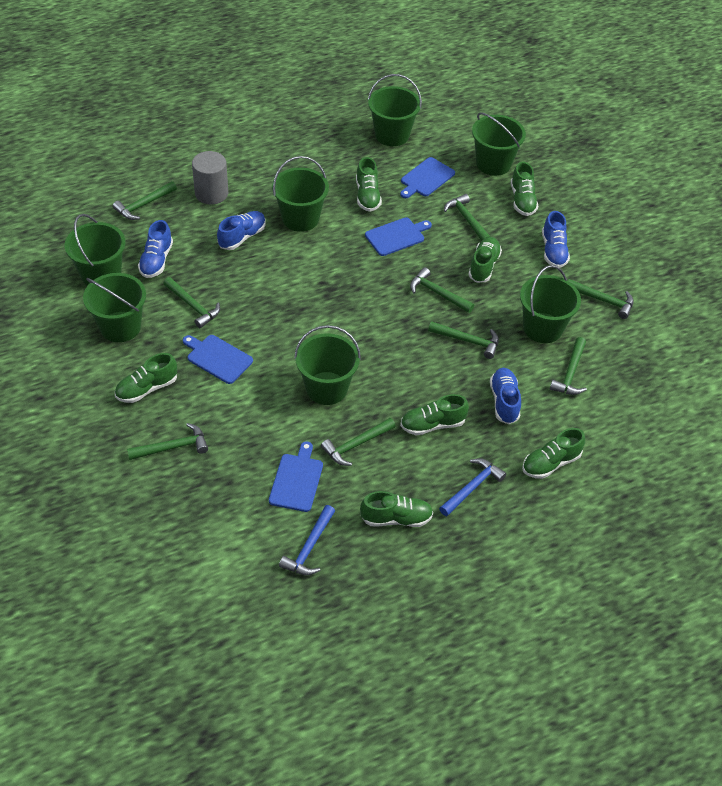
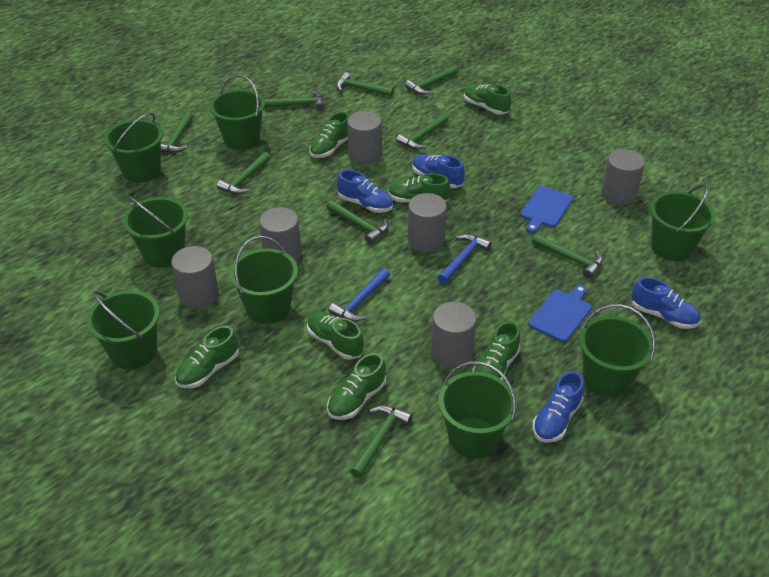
blue cutting board: [183,335,253,384] [269,441,323,512] [365,217,432,256] [400,157,455,198] = 4 -> [520,186,573,233] [528,285,592,342] = 2
green bucket: [65,214,126,286] [83,273,146,342] [272,156,329,232] [294,325,361,405] [368,74,422,146] [472,112,526,176] [520,265,581,343] = 7 -> [87,290,160,370] [104,113,163,183] [123,196,188,268] [210,75,265,150] [230,236,298,324] [438,361,517,458] [579,304,655,397] [650,184,715,261] = 8
grey cylinder: [192,151,228,205] = 1 -> [171,246,219,308] [259,207,301,262] [347,111,382,165] [408,193,447,252] [431,302,477,368] [601,149,645,205] = 6

